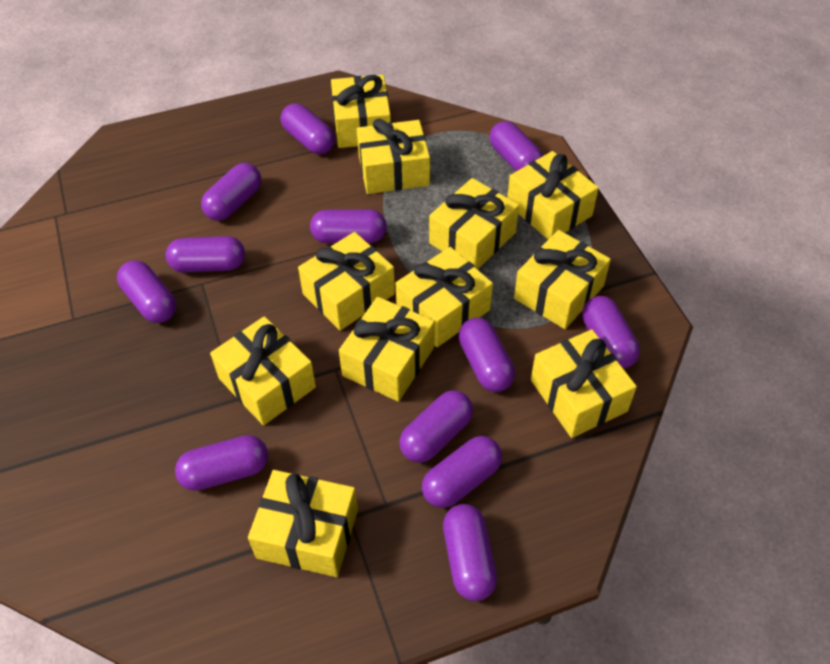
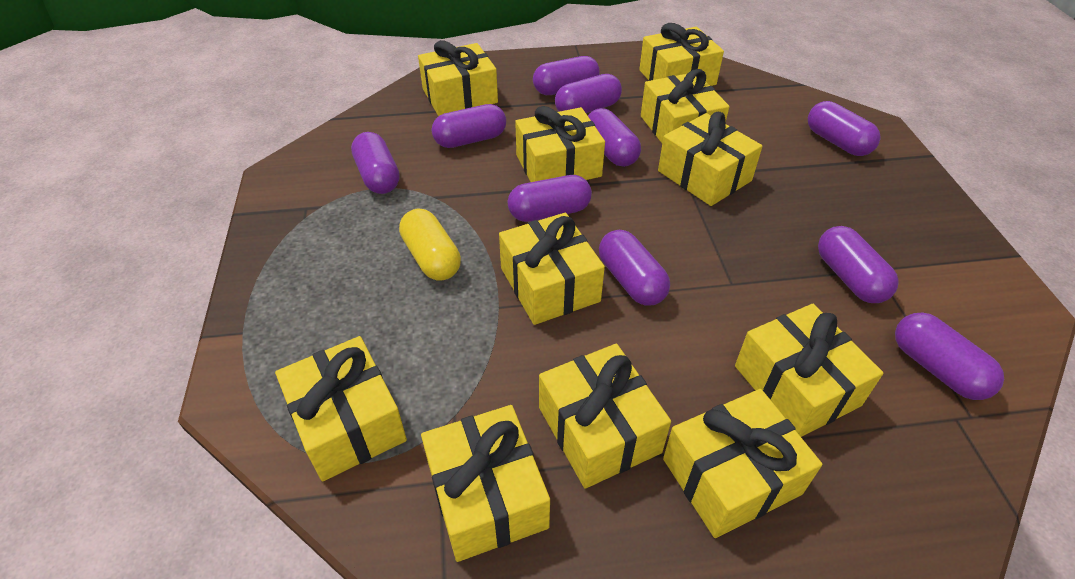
purple capsule: [117,260,176,323] [166,236,245,273] [175,435,268,491] [201,163,261,221] [281,103,335,154] [310,209,387,243] [400,390,473,463] [422,436,502,508] [443,504,497,601] [458,318,515,392] [489,121,543,171] [582,296,640,369] = 12 -> [351,132,400,194] [432,104,506,148] [508,175,592,222] [533,56,600,95] [555,74,622,113] [588,108,641,167] [599,230,670,306] [808,101,881,156] [818,226,899,303] [895,312,1004,400] = 10
yellow capsule: none = 0 -> [399,208,461,281] = 1

